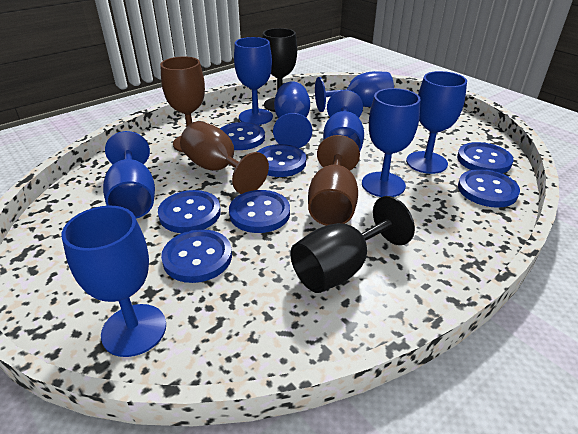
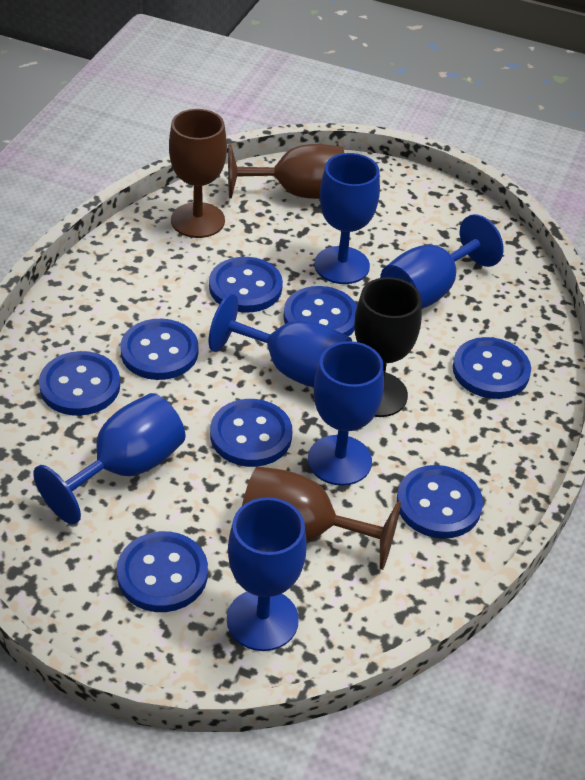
black goblet: [262,28,297,112] [290,196,415,293] = 2 -> [355,277,421,417] = 1
blue button: [158,190,221,233] [161,229,232,283] [220,122,265,150] [229,190,290,233] [257,144,306,177] [457,142,514,173] [458,169,520,208] = 7 -> [39,351,120,416] [117,531,208,612] [120,319,198,380] [209,257,283,313] [210,399,292,467] [283,286,357,336] [397,465,483,539] [453,337,531,399] = 8
blue goblet: [62,206,166,357] [103,131,155,218] [234,37,273,125] [273,82,312,148] [315,71,394,112] [323,90,364,151] [362,88,421,197] [406,71,467,174] = 8 -> [33,393,185,525] [209,294,352,387] [227,497,307,651] [308,341,384,486] [314,153,380,284] [380,214,504,309] = 6

